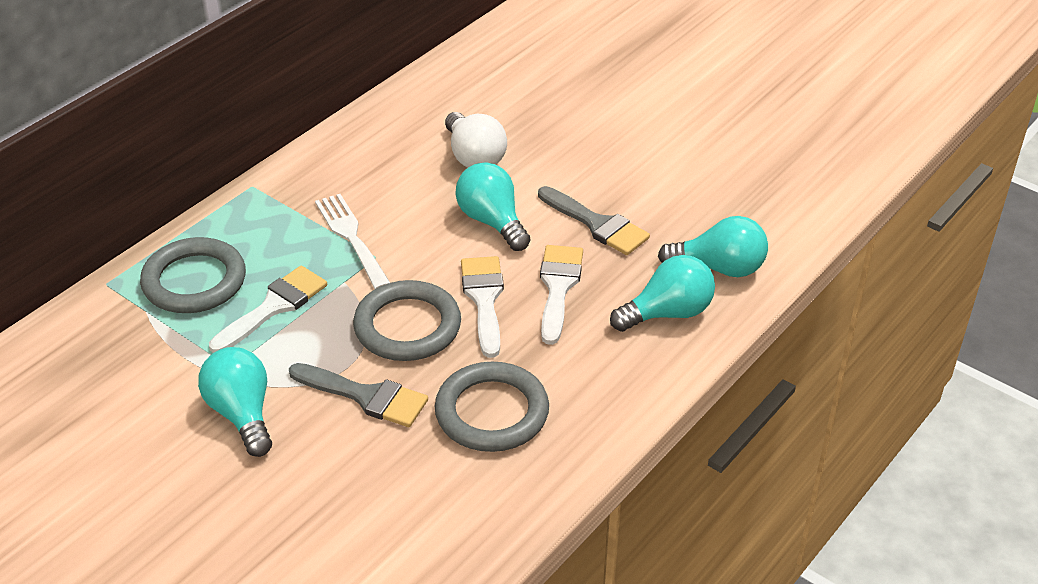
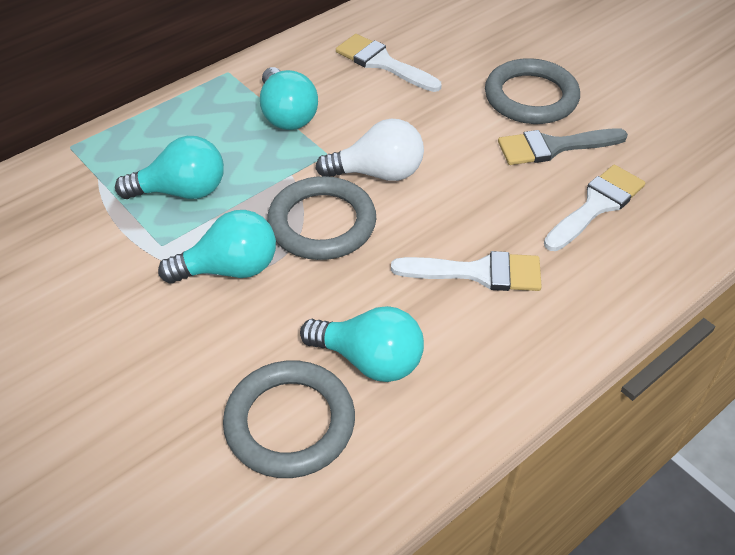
grey brush: [289,363,428,427] [538,186,650,255] = 2 -> [498,128,628,165] = 1
white fork: [315,194,390,289] = 1 -> none = 0

